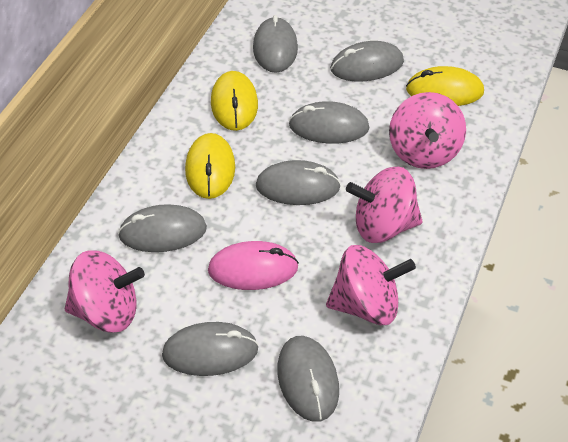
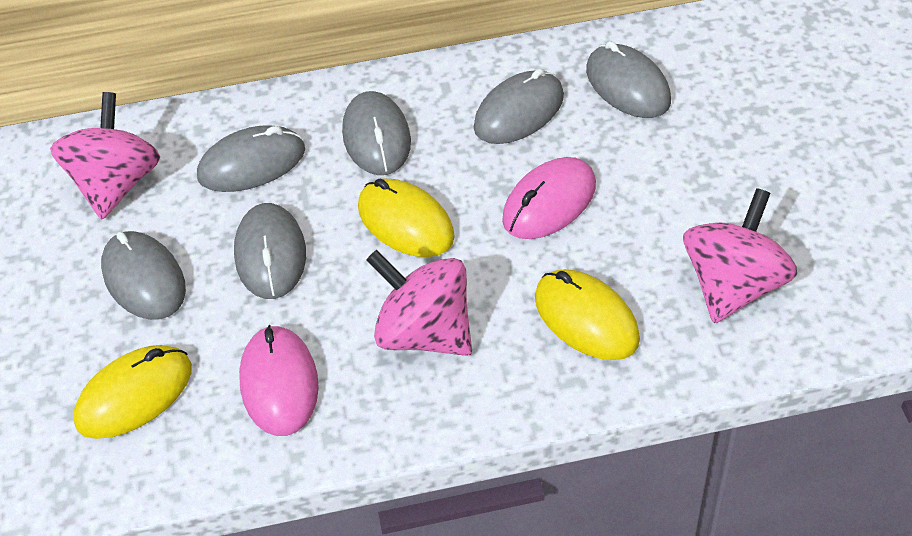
grey mouse: [118,204,207,252] [162,322,259,376] [253,15,298,73] [256,160,341,205] [277,336,339,422] [289,101,370,144] [330,41,404,82] = 7 -> [101,231,186,320] [197,125,305,192] [234,203,306,299] [342,91,411,175] [474,68,564,144] [586,41,671,118] = 6
pink mouse: [208,241,299,290] = 1 -> [239,325,319,436] [502,157,596,239] = 2
pink spinning top: [65,250,145,333] [326,245,416,325] [346,167,423,243] [389,92,466,169] = 4 -> [50,92,160,219] [366,250,472,356] [683,188,797,323] = 3

